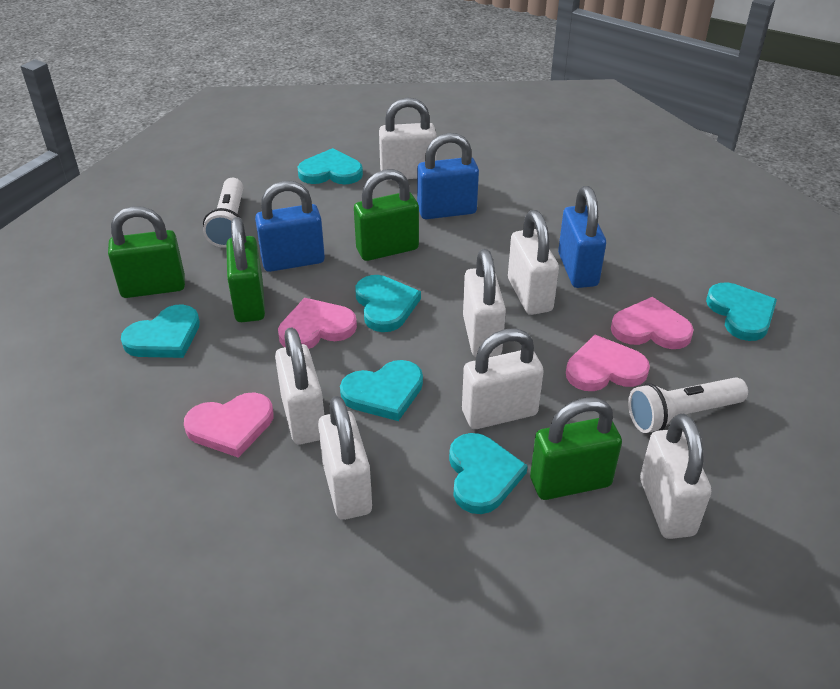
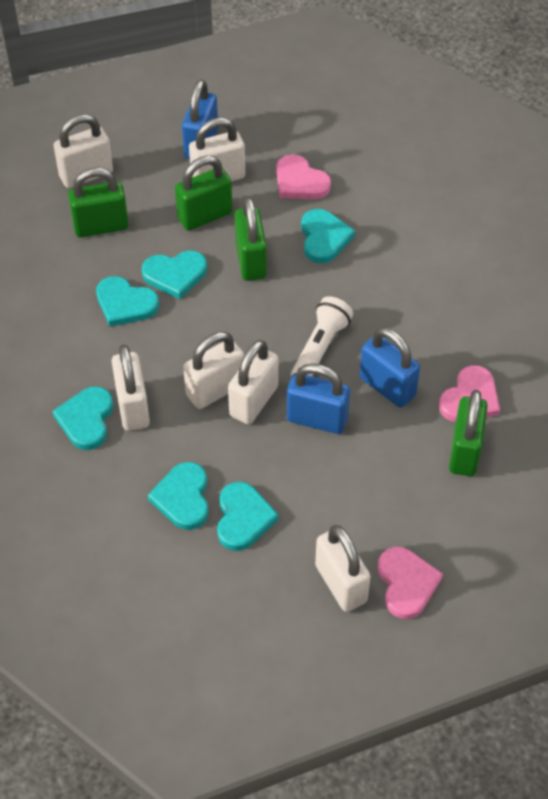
pink heart: [184,392,273,458] [278,298,357,349] [566,335,650,391] [611,297,694,349] = 4 -> [276,154,331,199] [378,547,443,619] [439,365,500,422] = 3
white flashlight: [203,178,243,248] [628,377,748,433] = 2 -> [291,296,353,377] = 1
white padlock: [275,328,324,444] [318,396,372,520] [379,97,437,179] [462,328,544,429] [463,249,506,357] [508,210,559,315] [640,413,712,539] = 7 -> [54,114,113,188] [111,345,150,431] [183,332,244,409] [189,117,245,181] [228,340,278,424] [315,525,371,612] = 6

